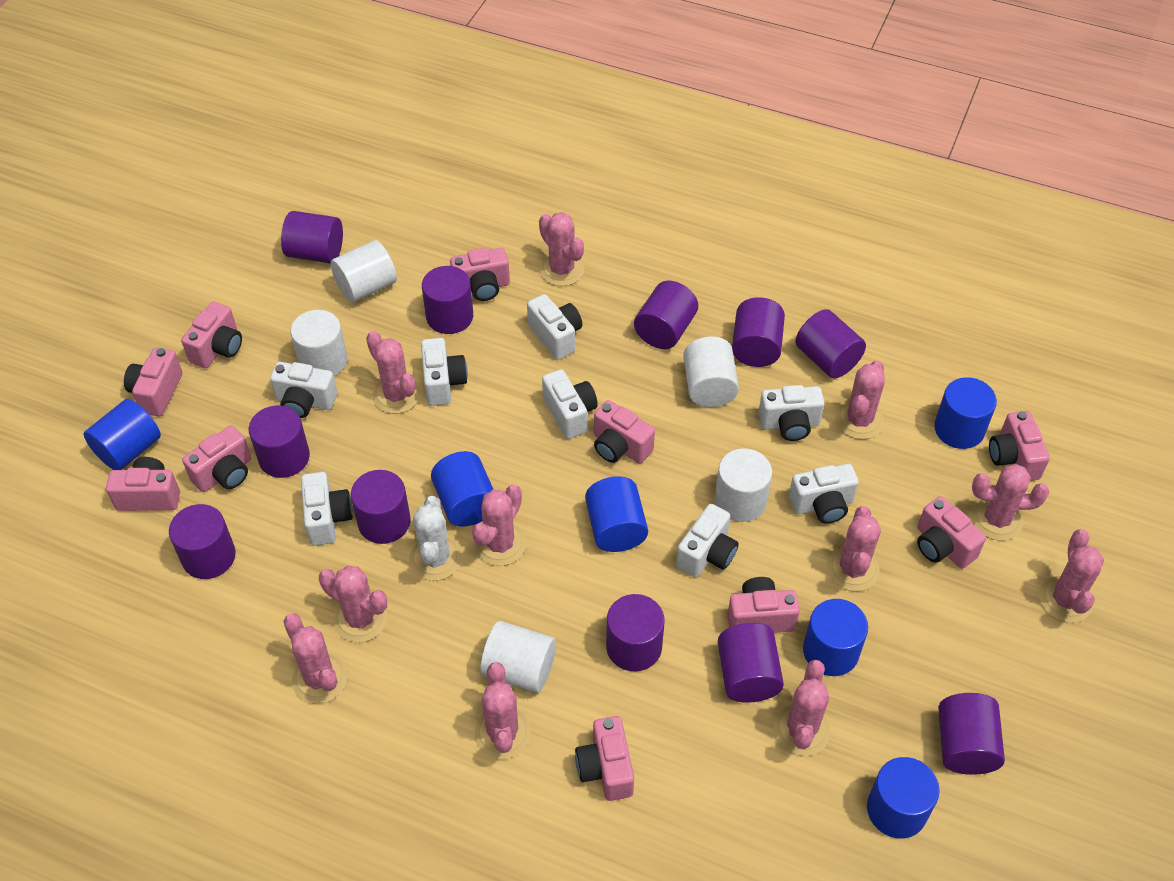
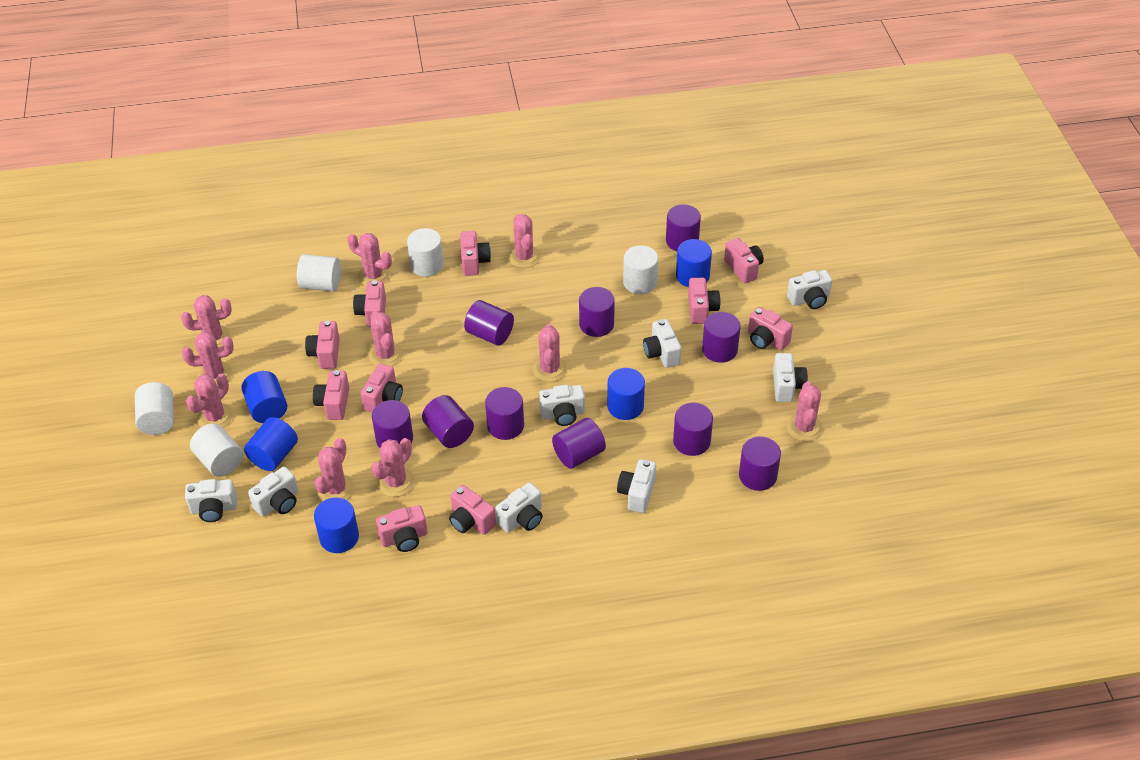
blue cylinder: [84,399,161,470] [431,451,494,527] [585,476,648,552] [803,599,868,676] [867,757,940,838] [934,377,997,449] = 6 -> [241,371,287,423] [244,417,298,471] [314,497,359,553] [607,368,645,420] [676,239,712,287] = 5
pink cactus: [284,614,348,704] [319,566,387,643] [366,331,421,414] [472,485,526,566] [474,662,531,759] [539,212,584,286] [774,660,830,756] [827,506,881,591] [835,361,885,439] [972,464,1049,541] [1039,529,1104,623] = 11 -> [181,295,232,347] [182,332,234,384] [186,374,233,428] [315,438,355,501] [347,233,392,286] [368,311,403,367] [372,438,415,497] [508,214,541,268] [533,324,567,382] [786,381,823,441] = 10
purple cylinder: [169,504,236,579] [249,405,310,478] [281,211,343,263] [351,470,411,544] [422,266,473,334] [606,594,664,672] [634,281,698,349] [718,623,784,703] [732,297,785,367] [795,309,866,378] [938,693,1005,775] = 11 -> [372,400,413,448] [422,395,474,448] [464,300,514,346] [485,387,524,440] [552,418,606,469] [579,287,615,337] [666,204,701,251] [673,402,713,456] [702,312,740,363] [739,436,781,491] = 10
white cactus: [409,496,462,581] = 1 -> none = 0

